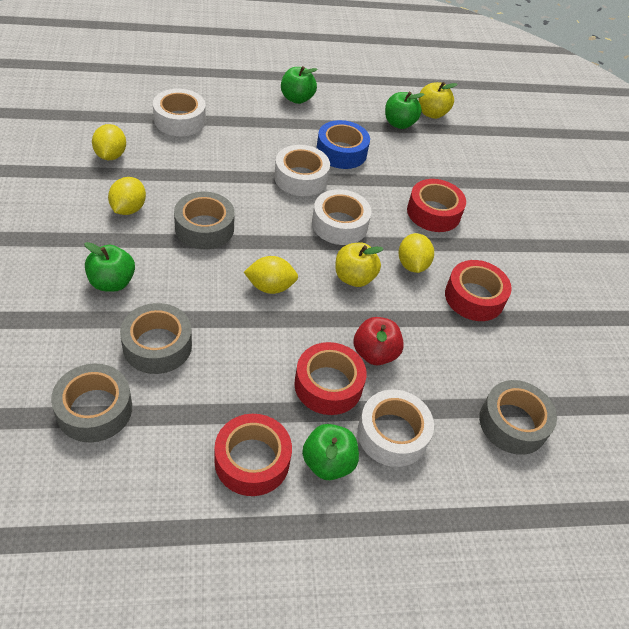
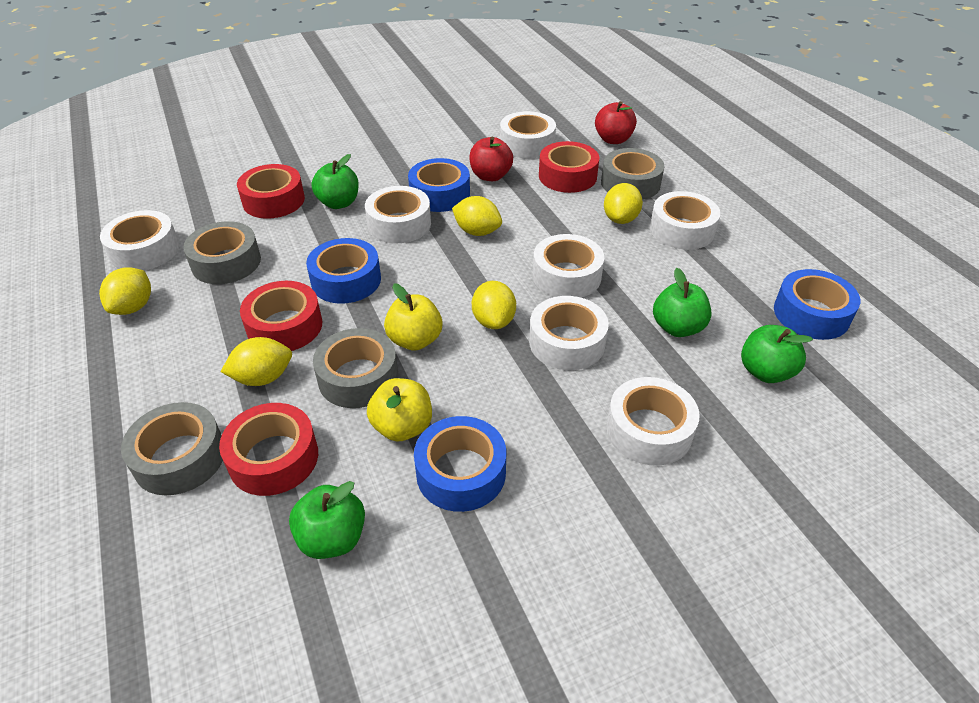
blue tape: [316,120,370,169] = 1 -> [306,238,381,304] [408,158,470,212] [414,416,506,512] [774,269,860,340] = 4
red apple: [354,317,404,365] = 1 -> [469,137,513,181] [595,101,637,144] = 2
white tape: [153,89,206,136] [274,145,330,196] [312,189,371,245] [357,390,434,467] = 4 -> [100,210,179,270] [365,186,431,243] [500,111,556,158] [529,296,609,370] [533,234,604,297] [607,377,700,466] [650,191,720,250] = 7
yellow lemon: [92,124,126,160] [108,177,146,215] [244,256,298,294] [398,233,434,273] = 4 -> [99,267,151,315] [221,337,292,386] [452,196,502,236] [472,281,516,329] [604,183,643,224] = 5

